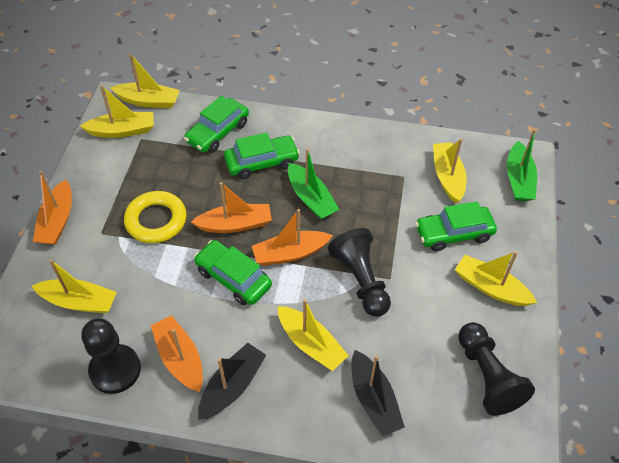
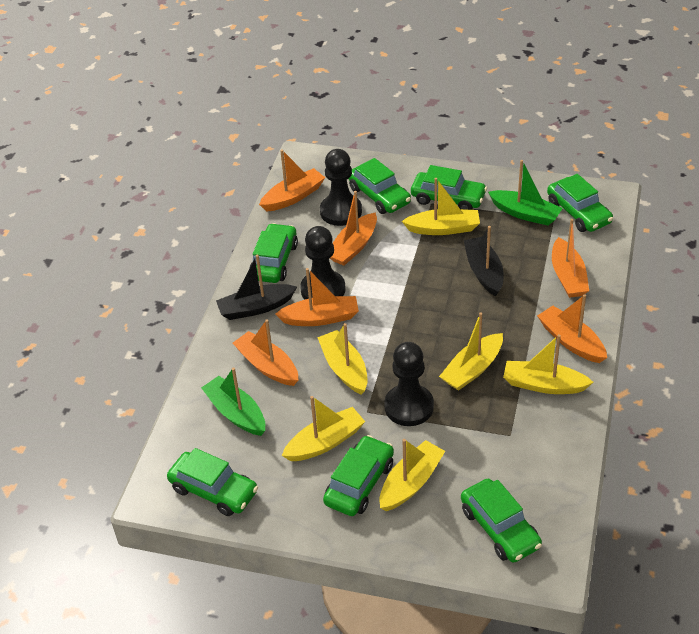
green car: [184,96,249,153] [194,240,272,305] [224,132,300,179] [415,201,497,252] = 4 -> [167,448,258,516] [249,223,298,283] [323,435,394,516] [349,158,411,214] [411,165,487,210] [461,479,542,563] [547,174,613,232] = 7
orange boat: [33,170,72,245] [151,315,203,392] [191,182,272,233] [252,209,333,266] = 4 -> [233,319,298,386] [259,149,325,211] [275,268,359,326] [330,191,377,266] [537,294,607,363] [552,219,589,298] = 6
yellow ring: [124,191,187,243] = 1 -> none = 0

